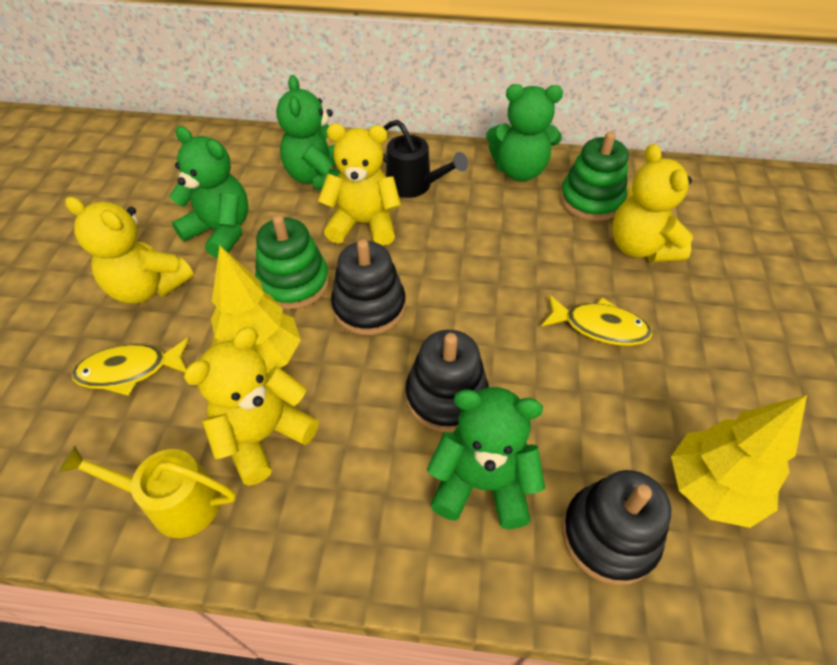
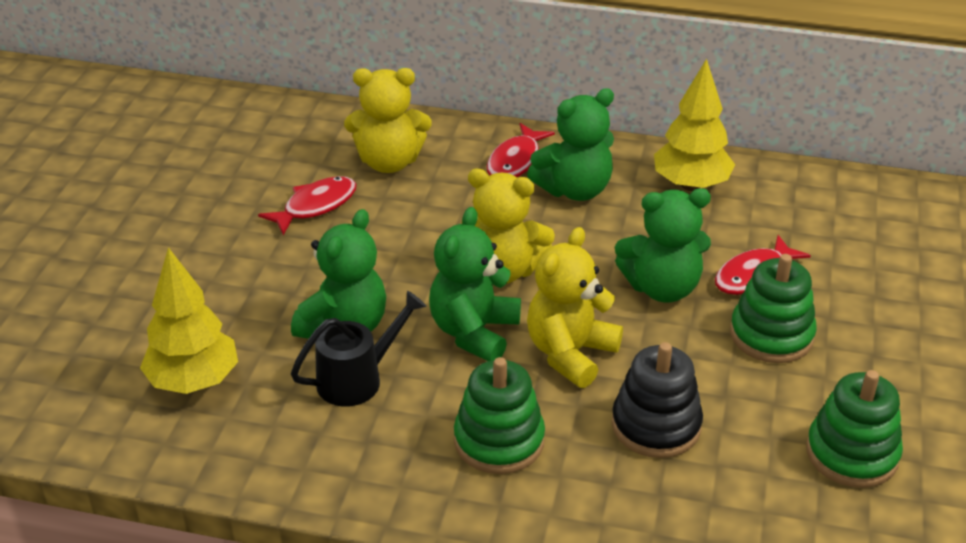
black stacking toy: [331,239,406,335] [405,330,489,432] [562,470,671,585] = 3 -> [612,342,703,458] = 1
green stacking toy: [255,215,329,310] [560,131,629,221] = 2 -> [454,357,545,474] [730,254,817,363] [806,370,903,488] = 3
red fish: none = 0 -> [258,176,357,235] [487,123,555,177] [715,235,811,295] = 3
yellow fish: [72,338,189,396] [541,295,653,346] = 2 -> none = 0
yellow teddy bear: [65,196,194,303] [184,327,319,486] [318,124,401,246] [612,144,693,263] = 4 -> [344,68,432,173] [468,169,555,284] [527,227,623,388] = 3
yellow watering can: [59,445,236,538] = 1 -> none = 0

